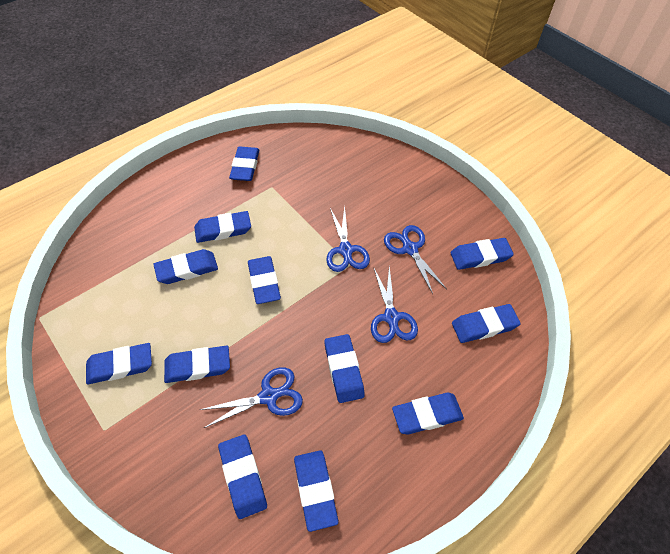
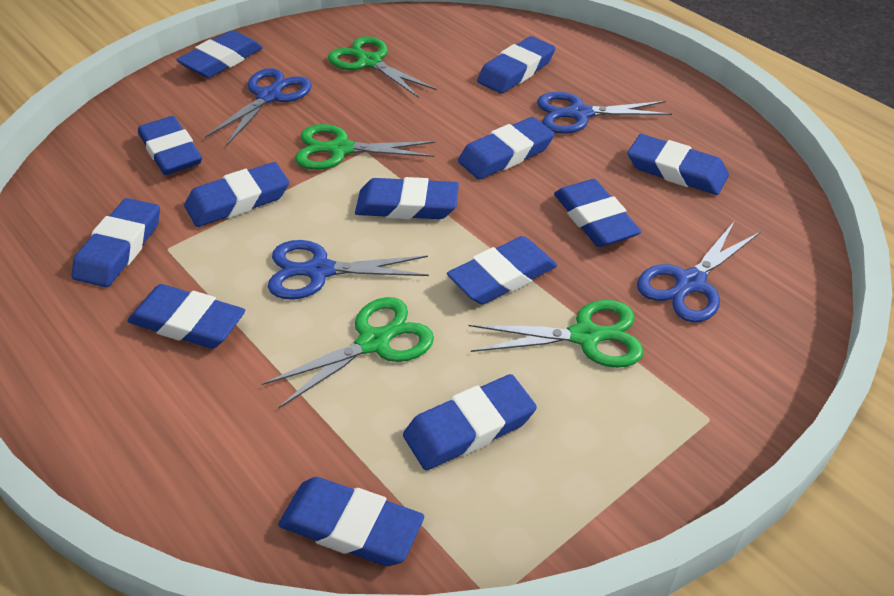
blue eraser: [86,343,152,385] [153,249,218,284] [164,346,230,383] [194,211,251,243] [218,434,267,519] [229,147,259,181] [248,256,281,304] [294,450,338,532] [324,334,365,403] [392,392,464,435] [450,238,514,270] [452,304,521,343] = 12 -> [71,198,160,287] [128,284,246,349] [138,116,202,175] [177,30,263,78] [184,162,289,227] [278,477,424,566] [355,177,459,219] [403,374,537,471] [447,236,557,304] [458,117,555,179] [477,36,556,94] [554,179,641,247] [628,134,729,195] = 13
green scissors: none = 0 -> [262,297,434,408] [295,124,435,170] [328,36,437,98] [469,300,644,368] = 4

